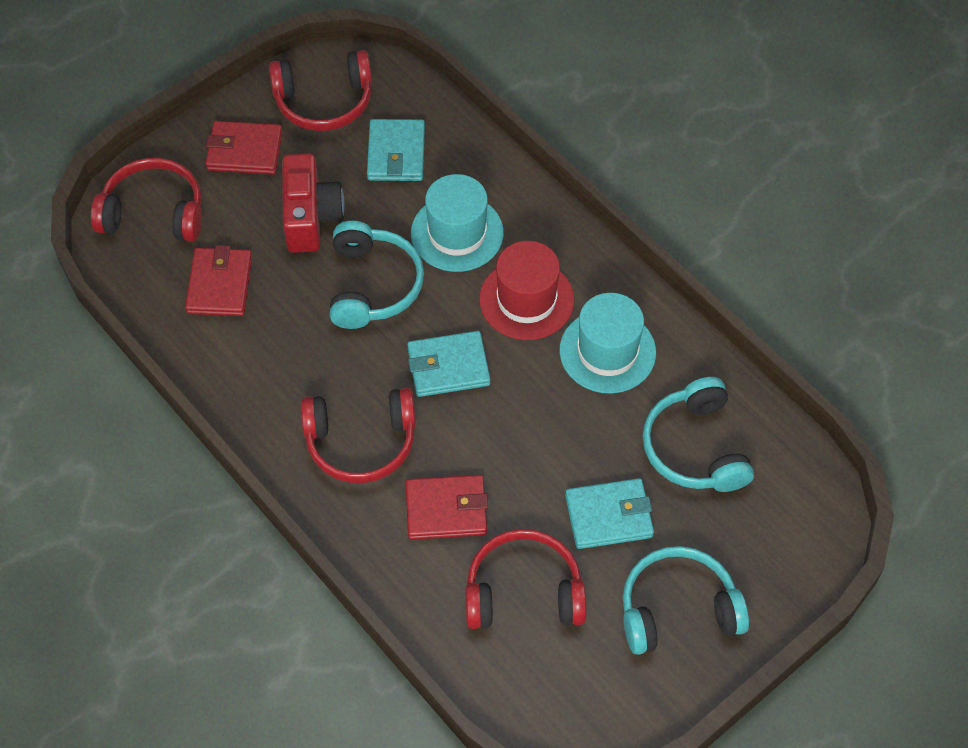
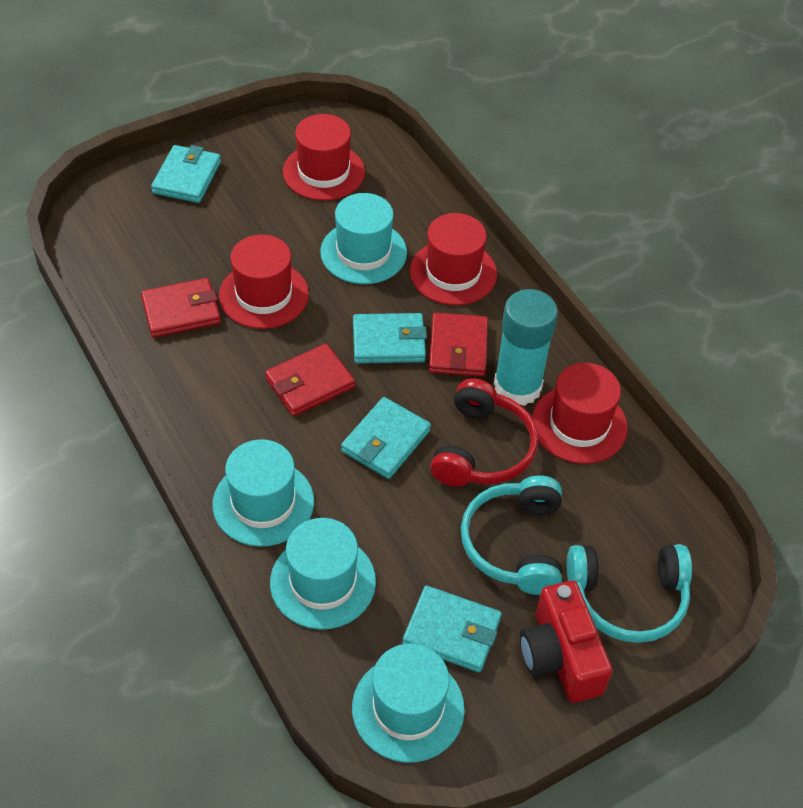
red hat: [479,241,574,340] = 1 -> [219,234,309,329] [283,114,365,201] [410,213,497,305] [532,363,628,464] = 4
red headphones: [91,158,202,242] [269,50,372,131] [301,388,416,483] [465,529,586,629] = 4 -> [430,378,538,487] = 1
turquoise glue stick: none = 0 -> [494,289,558,406] = 1
turquoise hat: [411,174,504,272] [559,293,656,394] = 2 -> [212,439,314,547] [270,518,376,629] [320,193,407,284] [352,643,465,763] = 4
turquoise headphones: [330,221,424,329] [623,546,749,655] [643,377,754,492] = 3 -> [461,476,562,595] [567,544,692,643] = 2
turquoise wallet: [367,119,425,181] [407,331,490,397] [565,478,654,549] = 3 -> [151,145,221,203] [341,397,431,479] [353,313,427,364] [403,586,502,672] = 4

